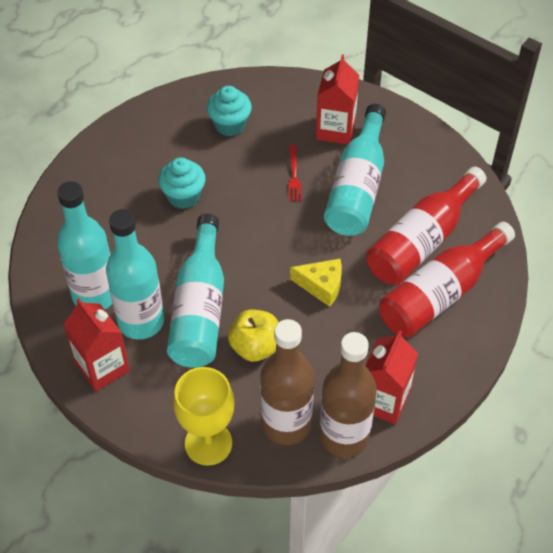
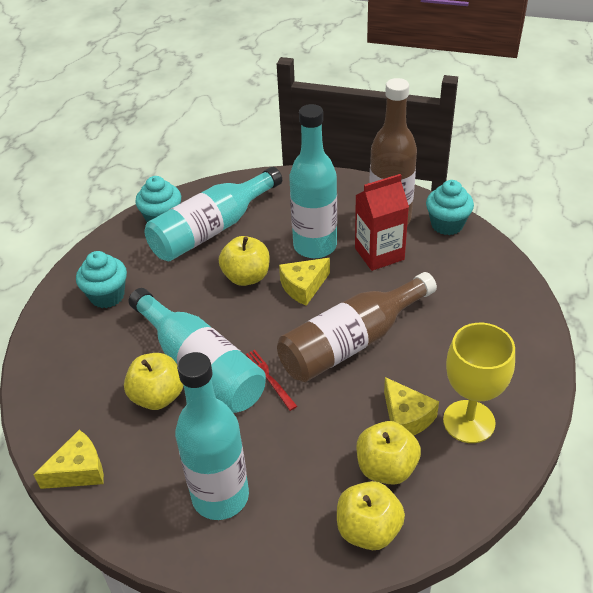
red bottle: [366,166,487,285] [379,222,515,337] = 2 -> none = 0
red carton: [63,298,130,391] [316,55,359,145] [365,330,418,424] = 3 -> [355,174,409,271] = 1
turquoise cupcake: [158,157,206,209] [207,86,252,136] = 2 -> [76,251,127,308] [135,176,181,222] [426,180,474,235] = 3
yellow apple: [228,310,278,362] = 1 -> [124,353,183,410] [219,236,270,286] [337,481,405,550] [356,421,421,485] = 4
yellow cheese: [290,259,342,307] = 1 -> [33,430,104,489] [279,258,330,306] [384,377,439,435] = 3

